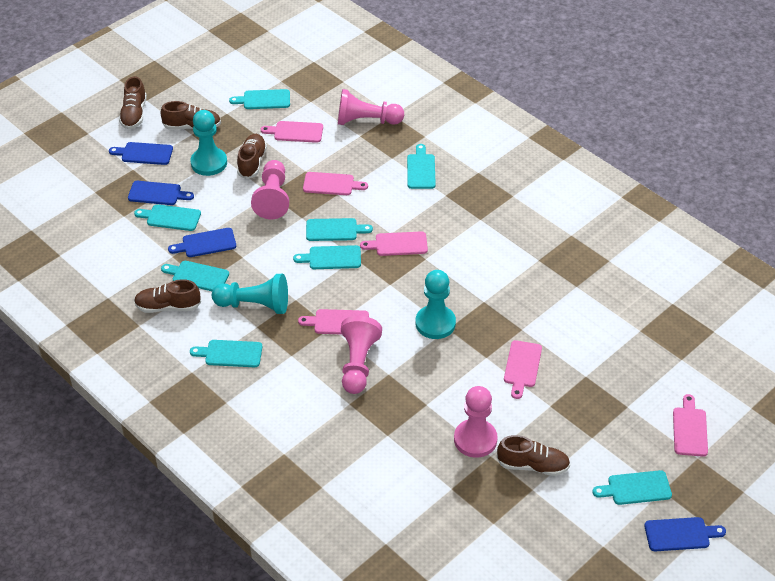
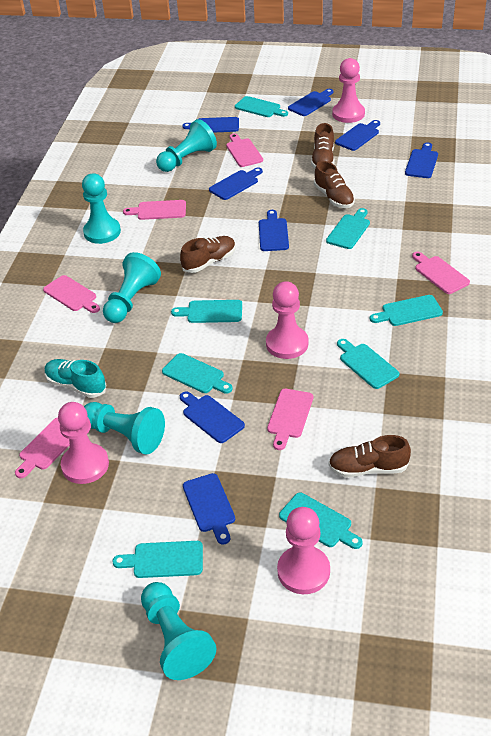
blue cutting board: [109,142,173,165] [128,181,194,205] [168,228,236,257] [644,517,726,551] = 4 -> [180,392,245,443] [182,117,239,133] [183,473,235,545] [209,168,263,200] [259,210,289,251] [288,89,333,116] [335,120,380,151] [405,142,438,178] = 8
brown shoe: [119,76,147,129] [134,279,201,313] [160,101,221,130] [237,134,267,179] [497,435,570,476] = 5 -> [180,236,236,273] [311,123,335,168] [314,161,355,208] [329,435,411,477] = 4
turquoise pawn: [190,110,227,176] [212,274,288,314] [415,270,456,339] = 3 -> [82,173,121,244] [84,402,165,455] [103,252,161,323] [141,582,216,680] [156,119,217,172] = 5
turquoise shoe: none = 0 -> [45,359,106,398] = 1

